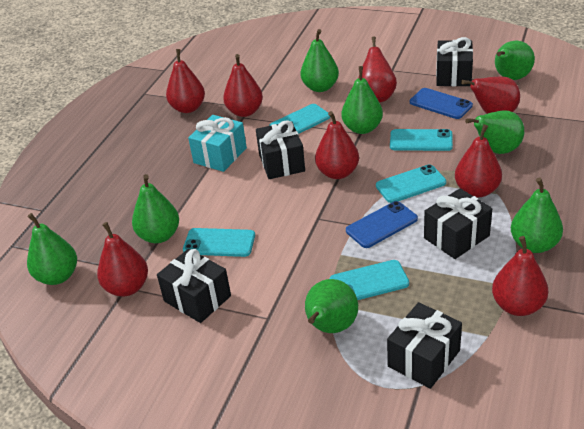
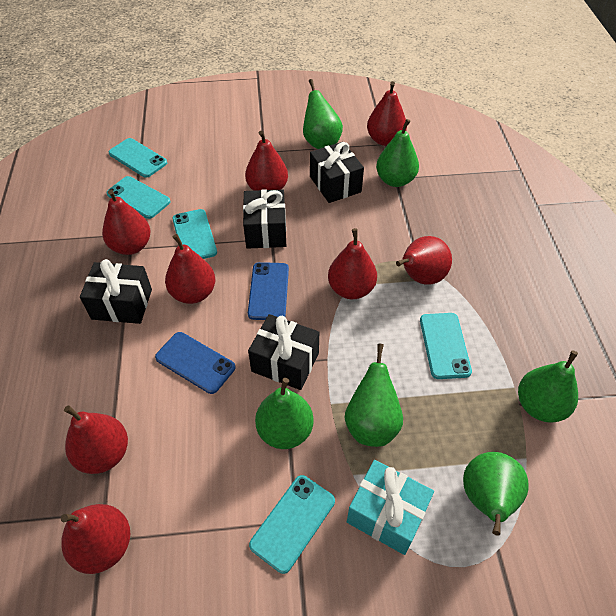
black gift: [157,249,231,323] [256,120,305,179] [387,302,462,389] [424,188,492,259] [436,37,473,86] = 5 -> [80,259,152,324] [243,189,286,249] [248,314,319,390] [310,142,364,203] = 4
green pear: [27,213,77,285] [132,174,179,243] [300,29,339,92] [305,279,358,333] [341,66,383,134] [465,110,524,154] [495,41,535,80] [511,177,563,253] = 8 -> [255,378,314,449] [303,79,343,149] [345,344,403,447] [376,119,419,187] [463,452,529,536] [518,350,578,423] = 6

